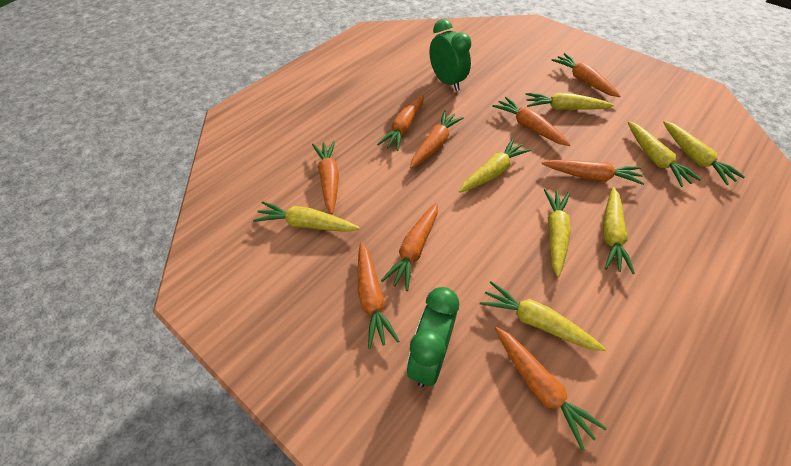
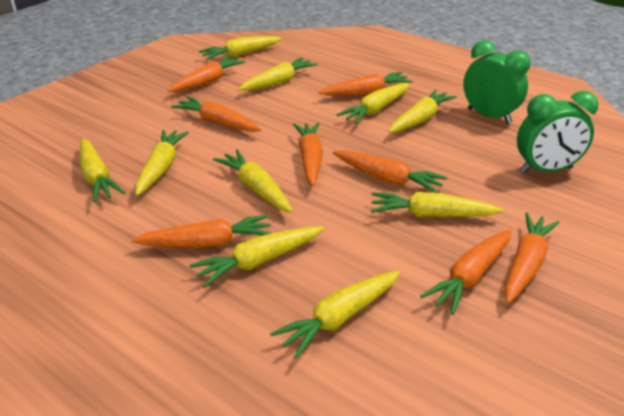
orange carrot: [312,141,339,214] [358,242,399,349] [377,94,424,151] [381,203,438,291] [410,110,464,169] [492,97,571,146] [495,327,607,451] [542,160,645,185] [551,53,620,97] = 9 -> [131,215,272,248] [168,56,245,92] [171,96,262,132] [293,122,323,186] [318,72,413,96] [333,150,448,193] [420,229,511,315] [505,212,560,303] = 8
yellow carrot: [253,201,360,232] [459,138,531,193] [480,281,606,351] [526,93,614,110] [544,189,570,277] [603,187,635,274] [628,121,702,187] [663,121,745,185] = 8 -> [80,138,125,202] [135,130,189,196] [190,226,324,287] [199,36,282,60] [213,149,293,212] [238,57,318,91] [270,271,400,359] [337,83,410,124] [371,192,504,217] [389,89,457,133] = 10

